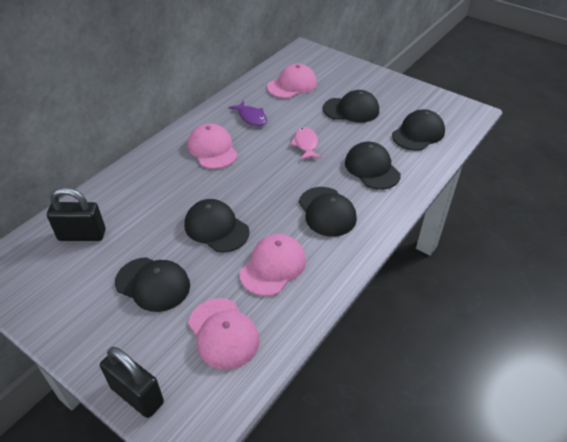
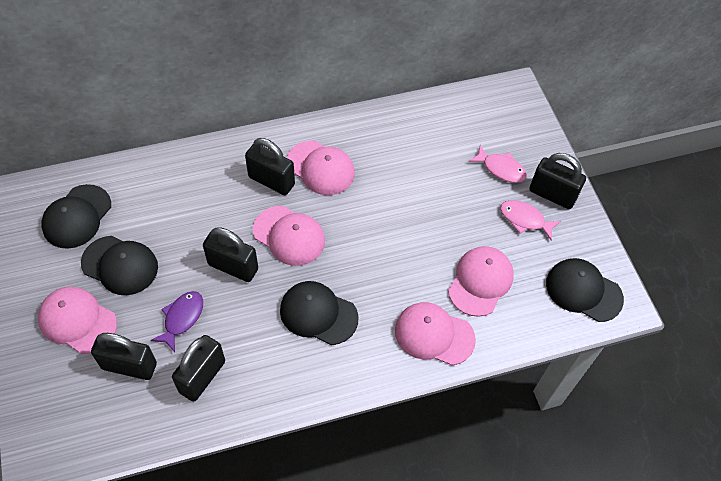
black cap: [115,257,190,312] [184,199,250,253] [299,187,357,237] [323,90,379,123] [345,142,401,190] [392,109,445,151] = 6 -> [41,184,111,249] [81,236,158,295] [280,281,359,345] [546,258,624,322] = 4
black padlock: [47,187,106,241] [100,347,164,418] = 2 -> [91,333,157,380] [172,335,225,402] [203,227,258,282] [245,138,295,195] [529,153,586,209] = 5
pink cap: [188,123,238,169] [188,298,260,370] [239,234,306,296] [267,64,317,98] = 4 -> [38,287,117,354] [253,206,325,266] [287,141,355,195] [395,302,476,366] [448,246,514,317] = 5
pink fish: [290,127,322,160] = 1 -> [468,145,527,183] [500,200,561,241] = 2

